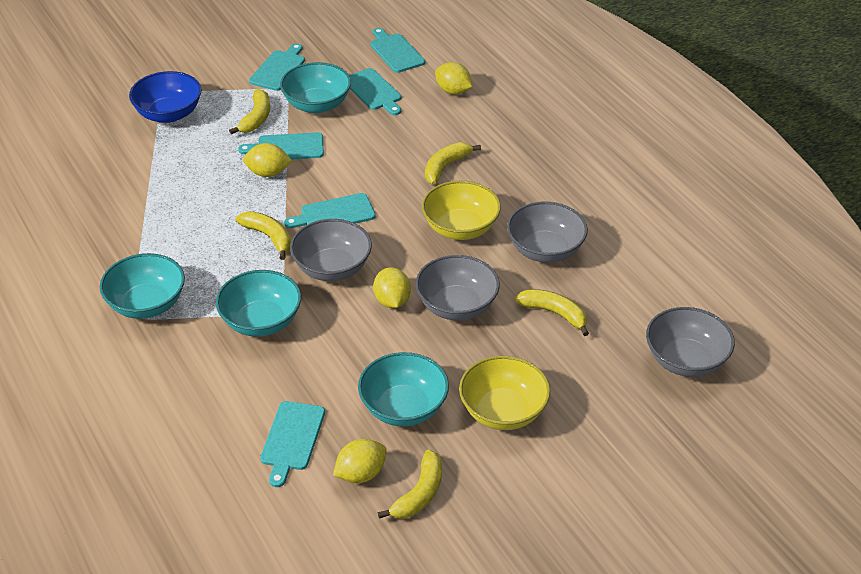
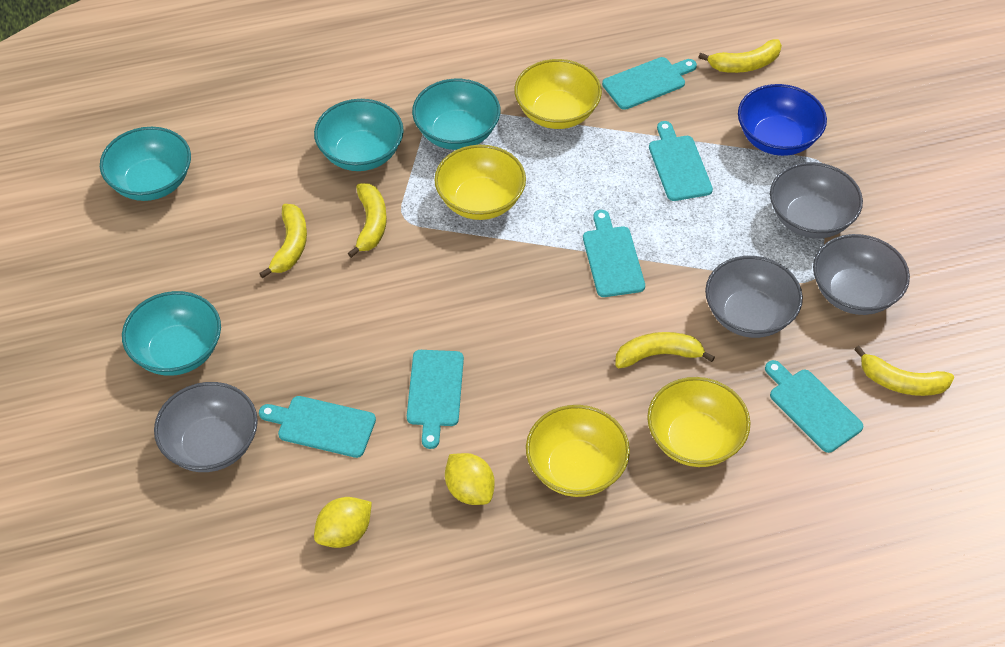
yellow bowl: [422,181,501,240] [459,356,550,430] = 2 -> [434,145,526,220] [514,59,602,129] [526,405,630,497] [647,377,750,467] = 4
yellow lemon: [243,143,292,177] [333,439,387,483] [373,267,411,308] [435,62,472,95] = 4 -> [314,497,372,548] [445,453,495,505] = 2

